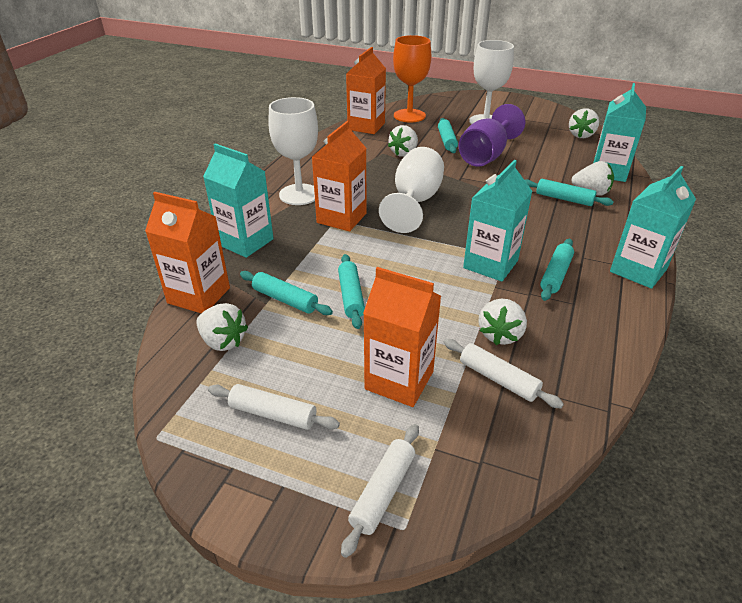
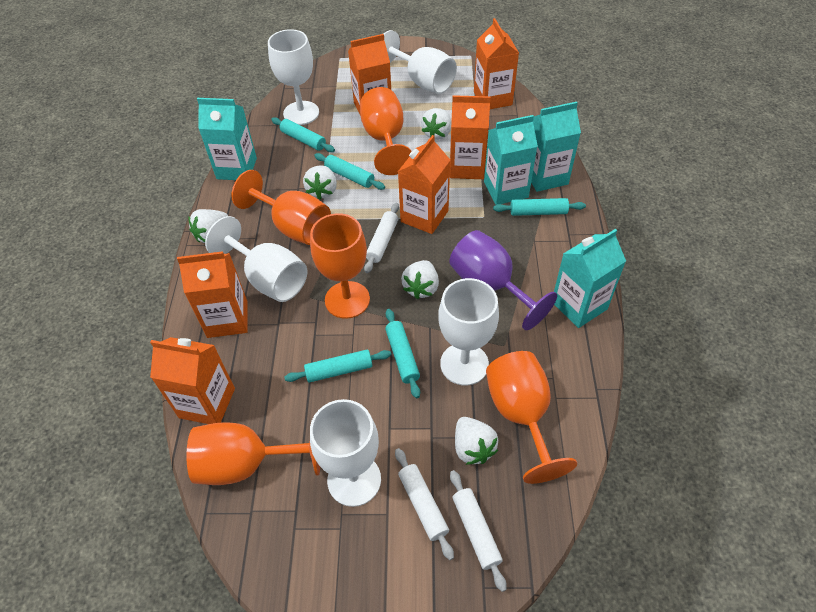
orange carton: [145,192,230,313] [312,121,367,231] [346,47,386,134] [363,267,441,407] = 4 -> [150,337,235,424] [177,251,248,338] [348,34,391,116] [398,135,450,234] [450,95,491,179] [474,18,519,109] = 6
orange goblet: [393,35,431,123] = 1 -> [187,422,320,485] [231,170,331,245] [310,213,370,319] [360,87,412,175] [486,351,577,484] = 5
white goblet: [268,97,318,205] [379,147,444,233] [469,40,514,124] = 3 -> [205,216,307,302] [268,29,319,125] [310,399,381,507] [384,30,457,94] [438,278,499,386] = 5

